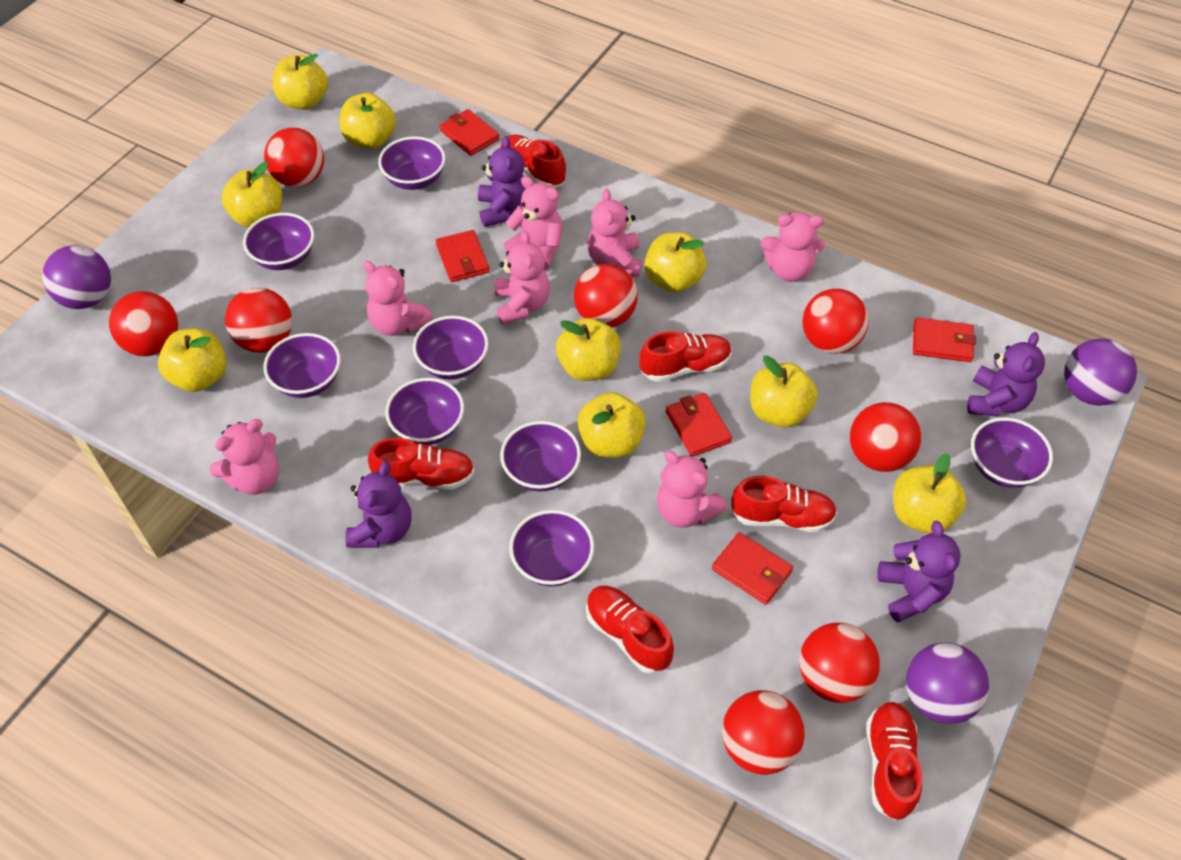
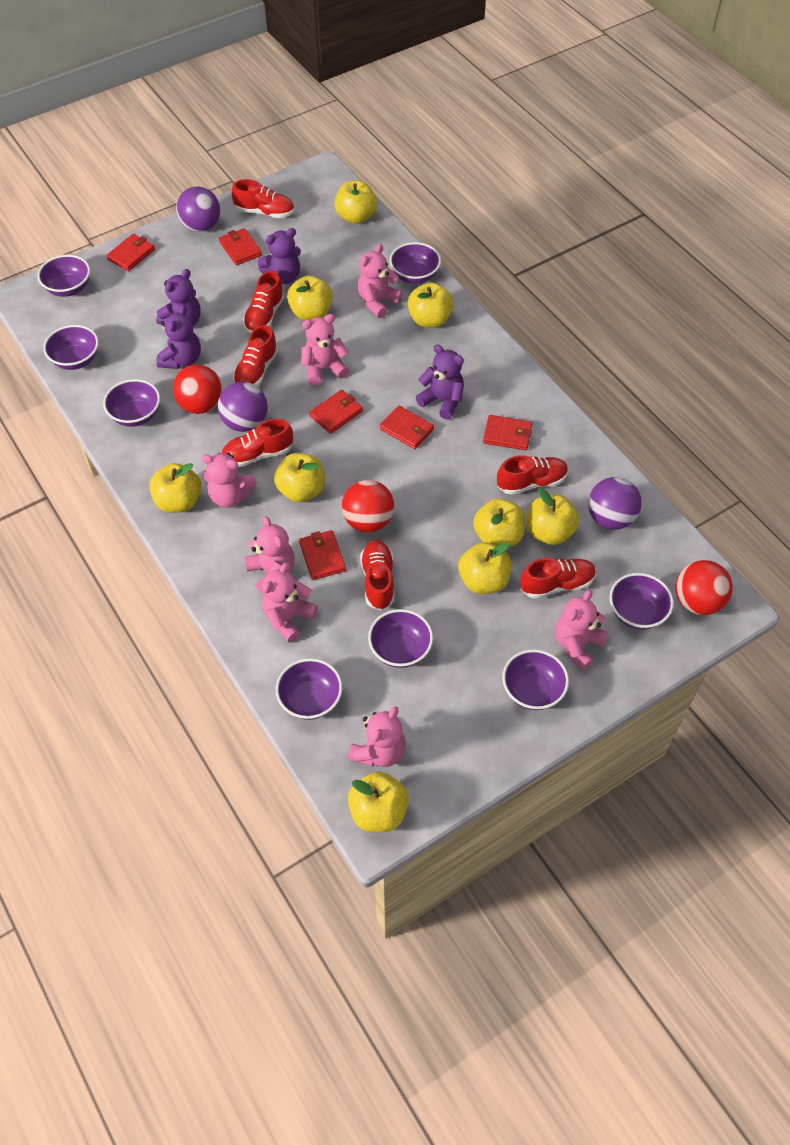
red ball: [109,291,178,357] [225,287,292,353] [264,128,324,187] [574,264,638,327] [722,690,804,775] [799,623,880,703] [802,289,869,354] [850,402,921,472] = 8 -> [173,364,222,414] [342,480,394,532] [675,560,733,615] = 3
red shoe: [368,438,475,489] [501,135,566,188] [586,586,674,674] [639,331,732,382] [731,476,837,532] [866,702,922,821] = 6 -> [222,419,293,467] [232,179,294,218] [233,325,278,387] [243,271,285,334] [360,540,394,610] [497,455,568,495] [520,558,596,599] = 7
red wallet: [436,230,490,282] [440,109,499,156] [666,393,732,456] [712,532,793,605] [913,317,976,362] = 5 -> [106,234,155,271] [219,228,262,265] [299,530,346,580] [309,390,363,434] [380,406,434,449] [483,415,532,450] = 6

